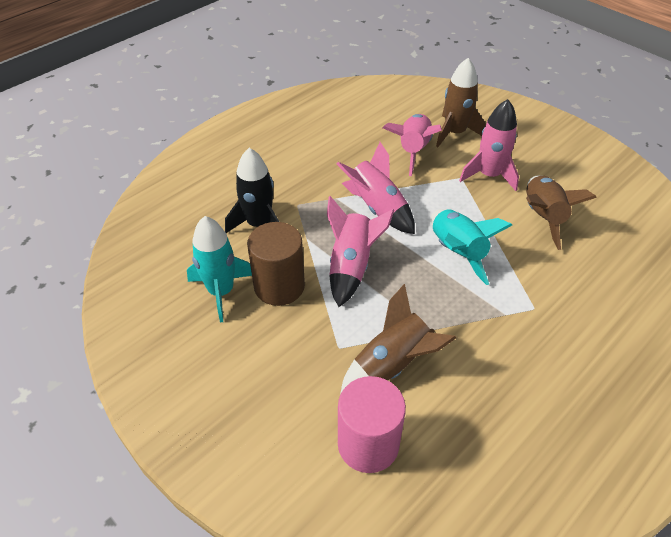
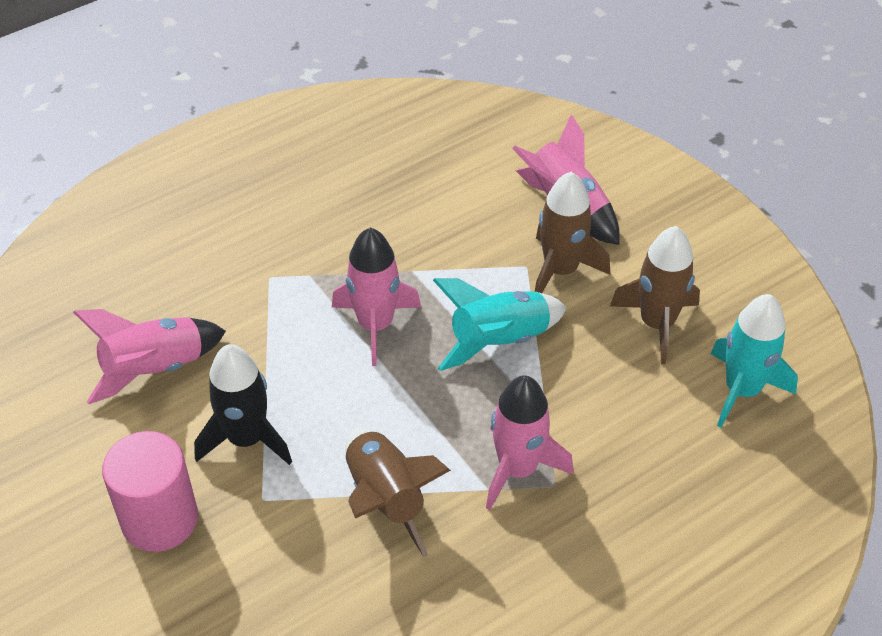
brown cylinder: [247,222,305,306] = 1 -> none = 0

